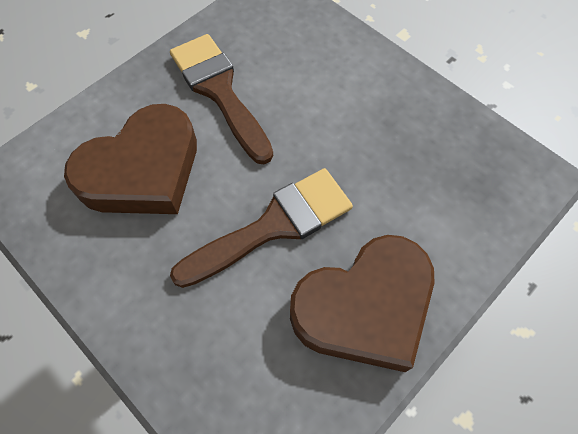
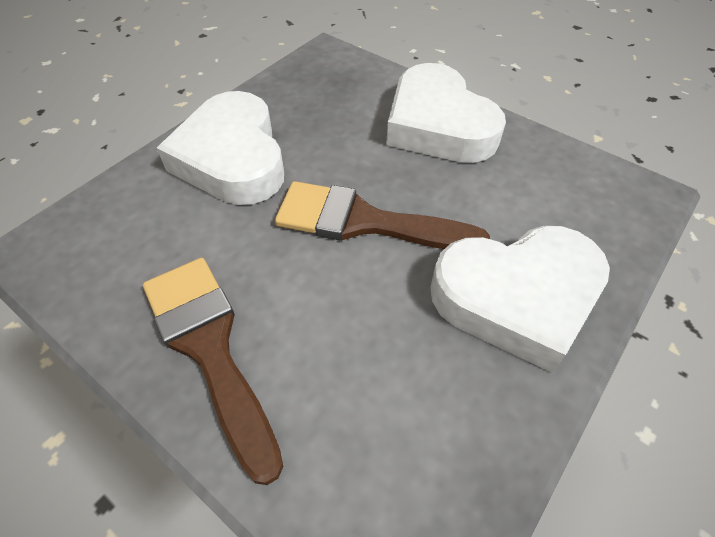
brown heart: [64,104,197,214] [290,235,435,372] = 2 -> none = 0
white heart: none = 0 -> [157,91,284,205] [386,63,506,163] [430,226,610,373] = 3

